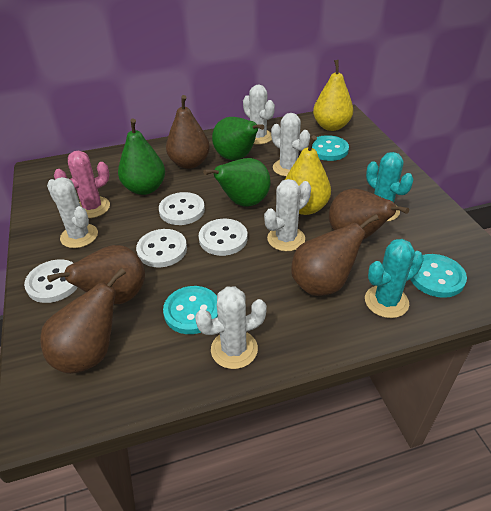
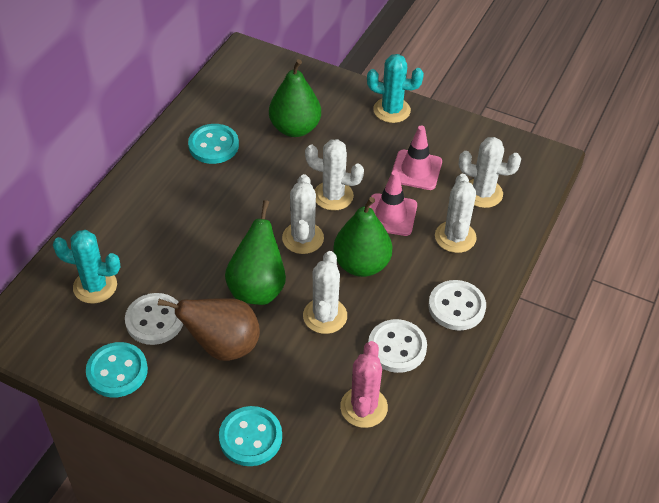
brown pear: [40,268,126,374] [47,245,145,304] [166,95,210,169] [291,214,379,296] [329,189,409,240] = 5 -> [158,299,260,361] = 1
pink traffic cone: none = 0 -> [369,171,417,236] [392,125,442,190] = 2
white button: [24,260,78,303] [136,229,187,267] [159,192,205,225] [199,219,248,256] = 4 -> [125,293,183,345] [368,319,427,373] [428,280,486,331] = 3
yellow pear: [285,135,331,215] [313,60,353,131] = 2 -> none = 0

